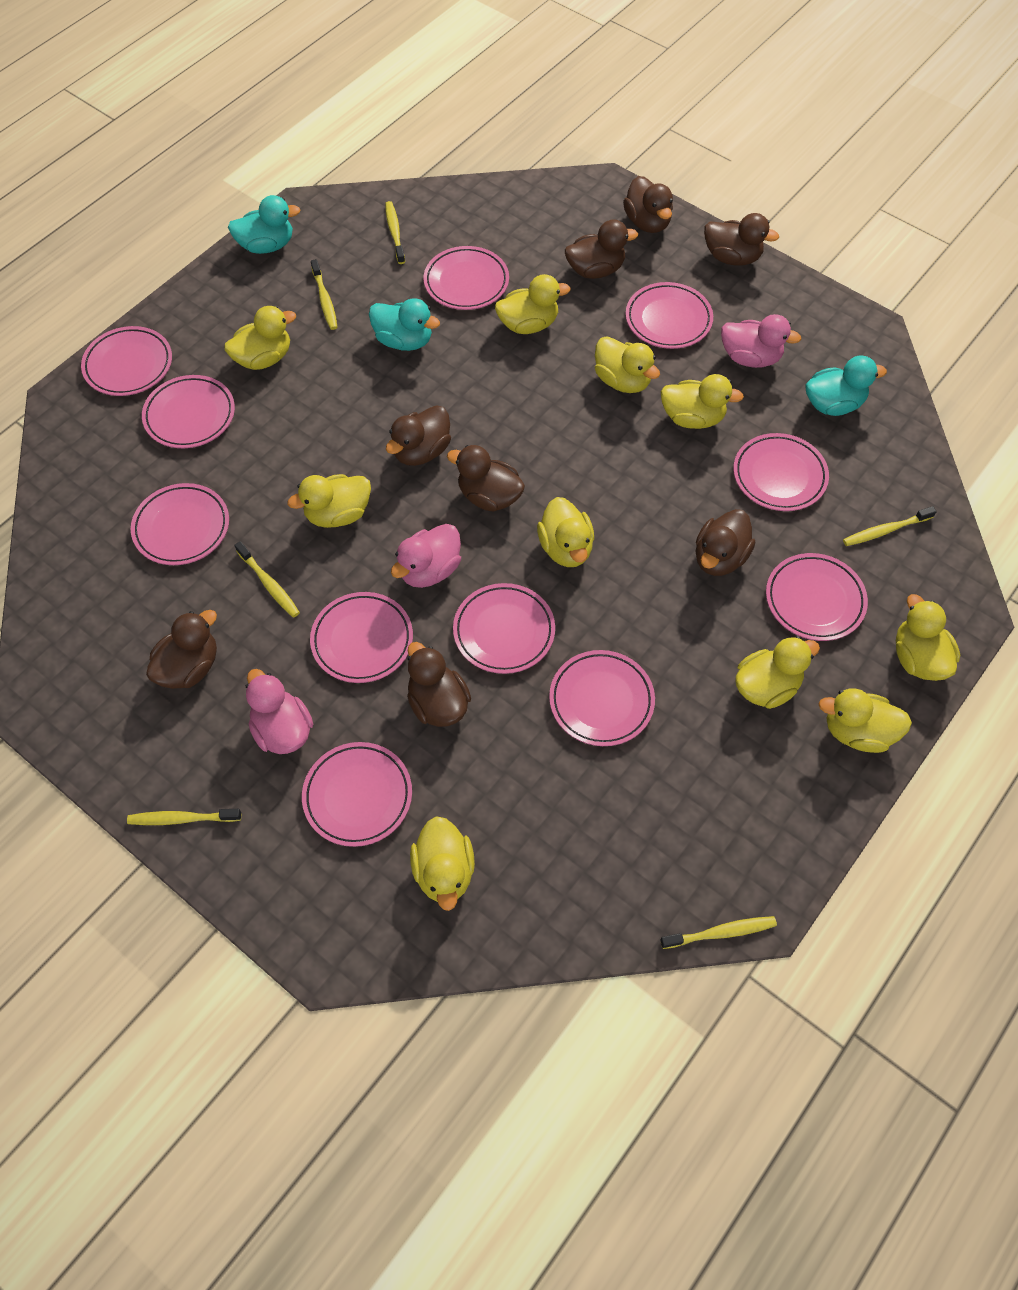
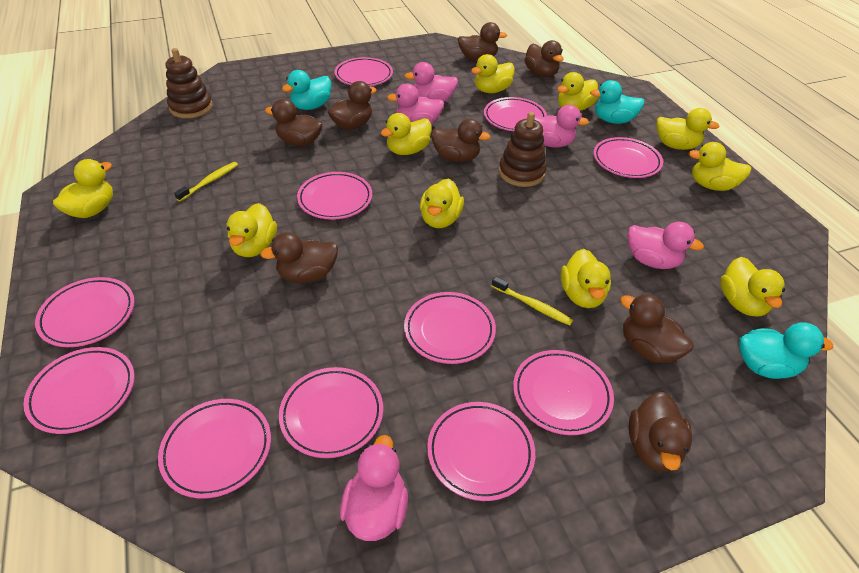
brown stacking toy: none = 0 -> [166,48,212,118] [499,112,547,187] = 2
pink duck: [246,669,313,754] [391,524,461,588] [721,314,801,368] = 3 -> [340,435,408,541] [387,84,444,124] [405,62,458,102] [534,105,589,147] [628,222,704,269] = 5
yellow toothbrush: [127,809,241,825] [234,541,300,617] [311,259,337,330] [385,201,405,264] [660,916,777,949] [843,506,937,546] = 6 -> [174,162,238,201] [492,277,573,326] = 2

